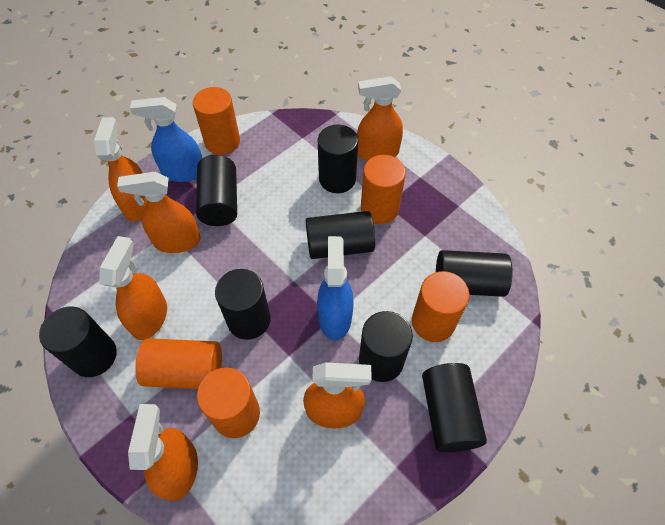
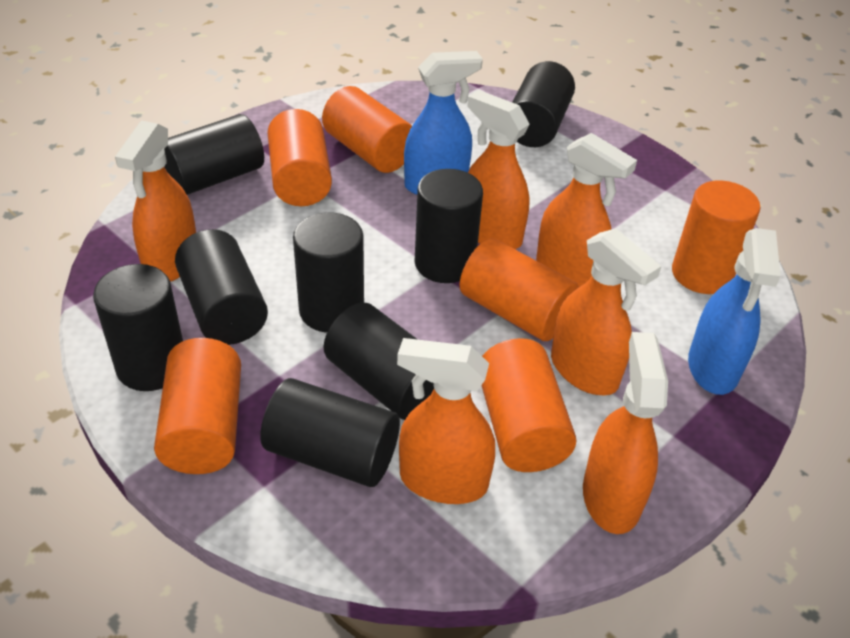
orange cylinder: [135,338,222,389] [193,87,240,155] [197,367,260,438] [361,155,406,224] [412,271,470,342] = 5 -> [154,338,241,474] [267,109,332,206] [322,86,412,173] [460,238,579,341] [481,338,576,472] [672,180,760,294] = 6

